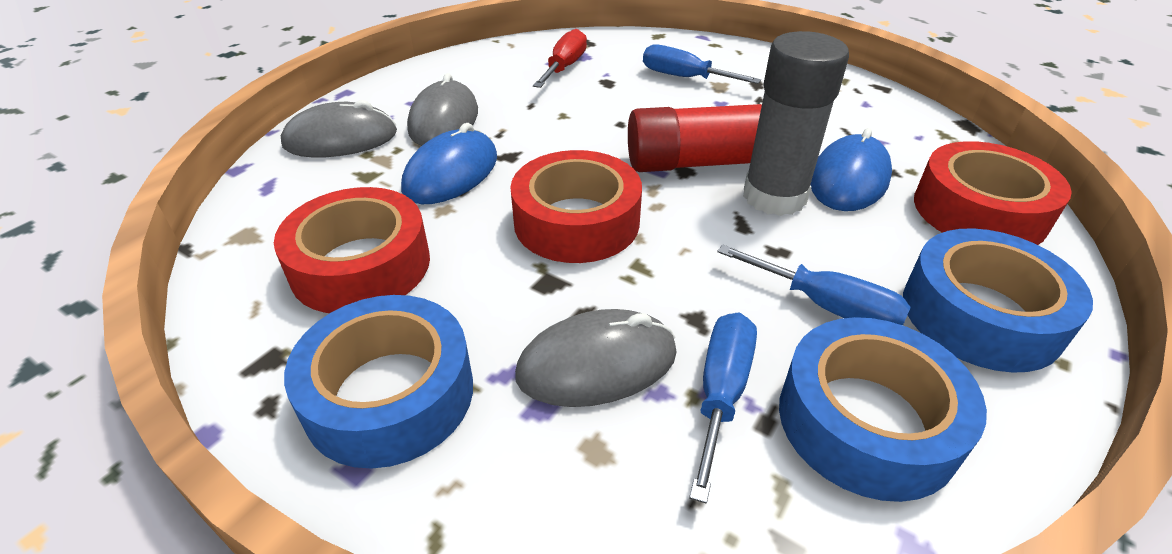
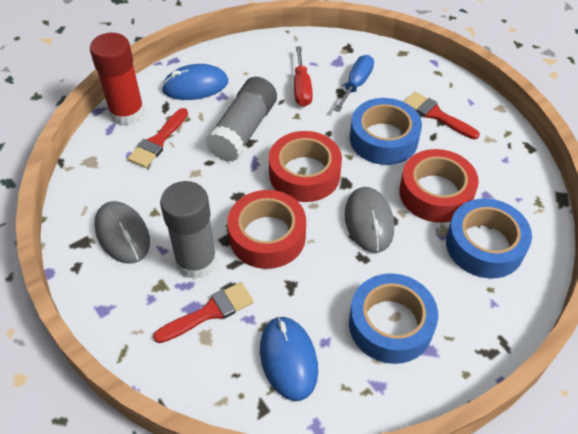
blue screwdriver: [643,44,761,84] [689,313,757,503] [717,244,910,325] = 3 -> [334,55,374,112] = 1
grey glue stick: [743,31,849,216] = 1 -> [160,181,217,279] [205,77,277,162] = 2
grey mouse: [281,100,397,157] [407,73,478,146] [515,309,677,407] = 3 -> [94,201,150,264] [345,187,394,253] = 2
red brush: none = 0 -> [128,108,188,168] [153,282,254,343] [404,92,480,139] = 3

